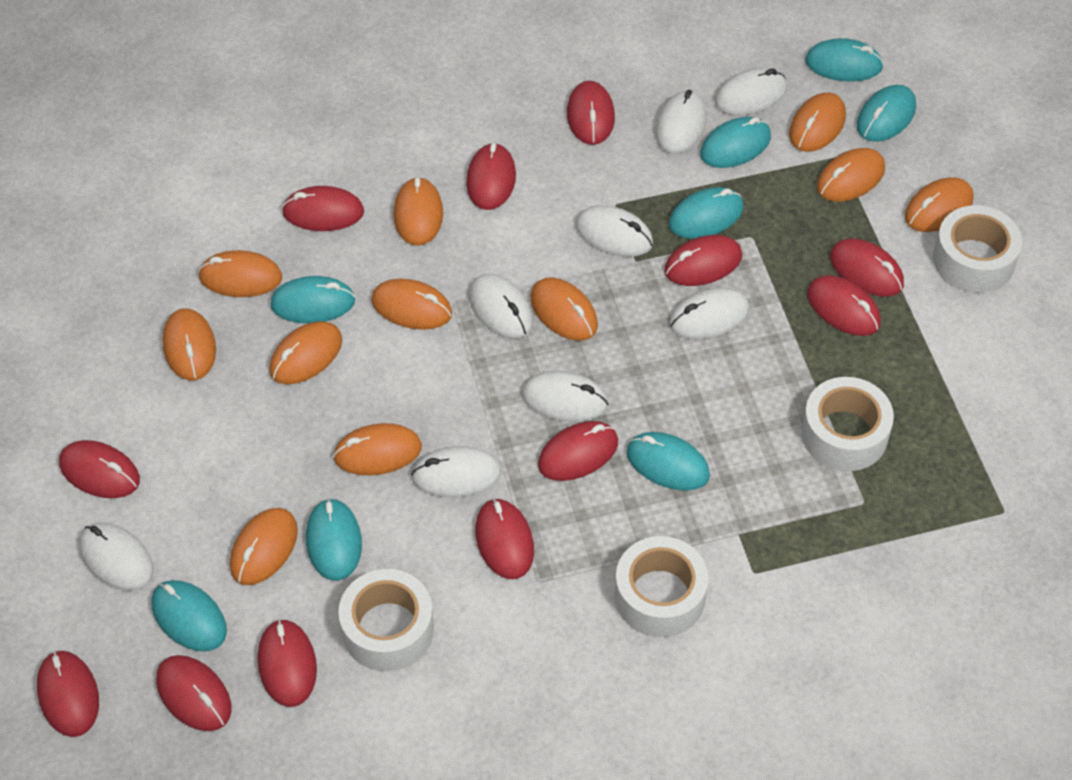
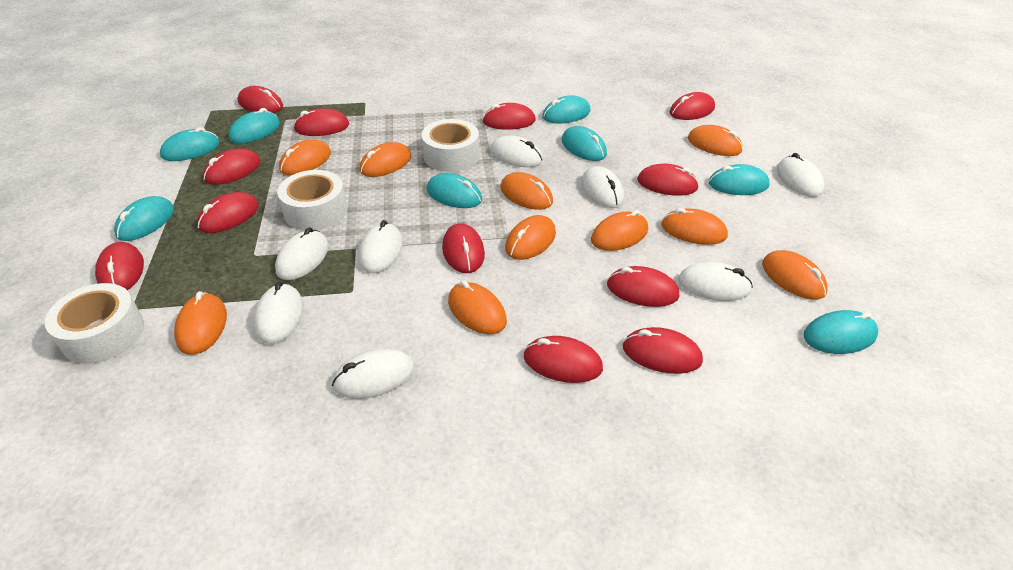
orange mouse: [162,308,216,381] [198,250,282,297] [230,508,298,585] [269,321,342,384] [333,423,422,475] [371,279,452,330] [393,177,443,246] [530,277,598,341] [789,93,846,152] [817,148,885,202] [905,177,974,232] = 11 -> [174,291,227,355] [279,139,331,175] [360,142,411,177] [448,280,507,335] [500,172,553,210] [505,215,556,260] [591,210,648,251] [661,208,728,245] [688,125,743,156] [762,250,828,300] = 10
white tape: [338,569,434,671] [615,536,708,637] [801,377,894,471] [933,205,1022,293] = 4 -> [45,283,144,364] [277,170,347,230] [421,119,479,172] = 3

